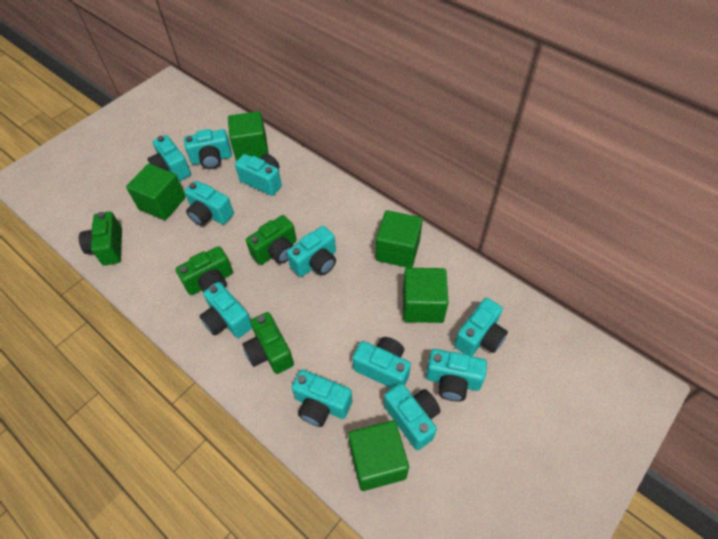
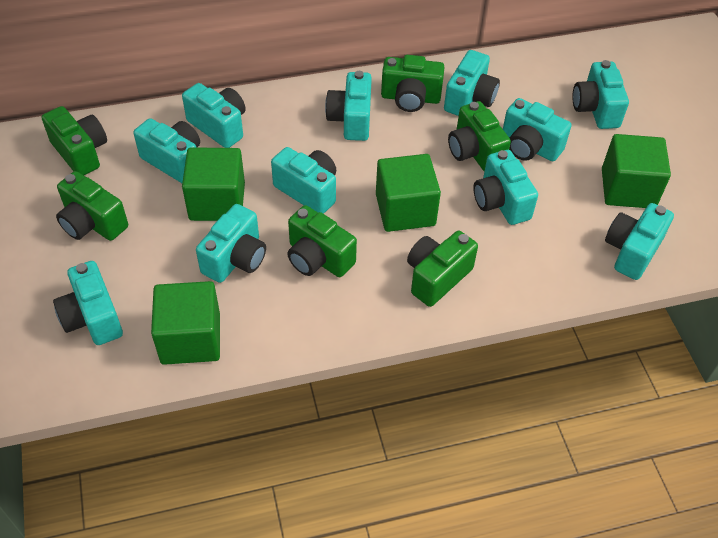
green camera: [79,211,122,266] [176,246,233,295] [242,312,294,374] [246,215,297,265] = 4 -> [42,106,107,175] [56,171,128,241] [287,205,357,277] [381,55,445,112] [407,231,478,307] [448,101,511,171] = 6
green cube: [126,164,186,220] [228,111,269,161] [348,420,409,491] [376,210,423,268] [403,268,449,323] = 5 -> [151,281,220,365] [182,147,245,221] [376,154,441,232] [602,134,671,208] = 4

